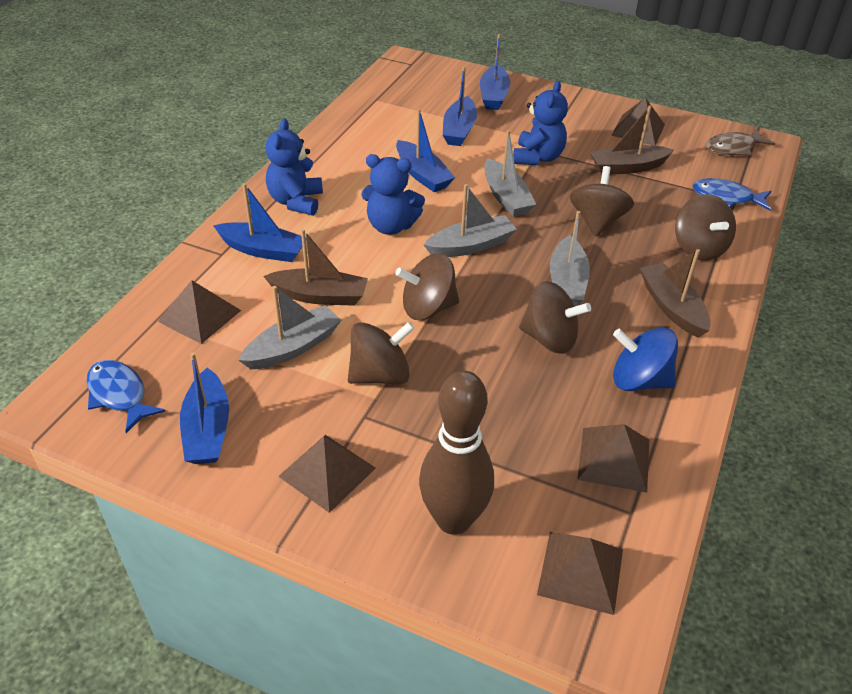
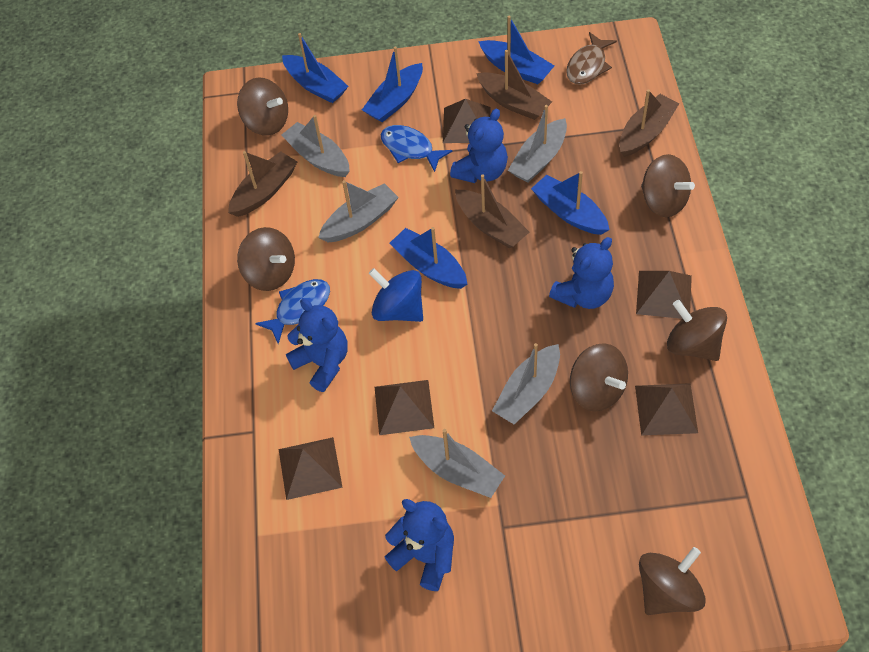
blue teddy bear: [265,119,323,216] [361,154,425,235] [513,81,568,165] = 3 -> [286,299,348,392] [385,499,454,591] [450,109,508,183] [549,237,614,309] = 4
brown boat: [264,229,368,306] [590,106,674,174] [640,249,711,338] = 3 -> [228,151,297,217] [455,174,529,248] [476,50,552,120] [619,89,679,157] = 4
brown bowling pin: [419,371,494,535] = 1 -> none = 0
brown spinning top: [348,322,415,385] [395,253,459,320] [519,281,591,354] [570,166,634,236] [675,194,736,261] = 5 -> [237,77,288,136] [237,227,295,291] [570,343,628,412] [639,547,706,615] [641,154,695,217] [667,300,727,361] = 6
grey boat: [239,286,341,369] [424,184,517,257] [484,130,536,217] [550,211,590,307] = 4 -> [281,115,350,177] [318,180,399,243] [409,429,505,498] [492,343,560,425] [508,105,567,183] = 5

